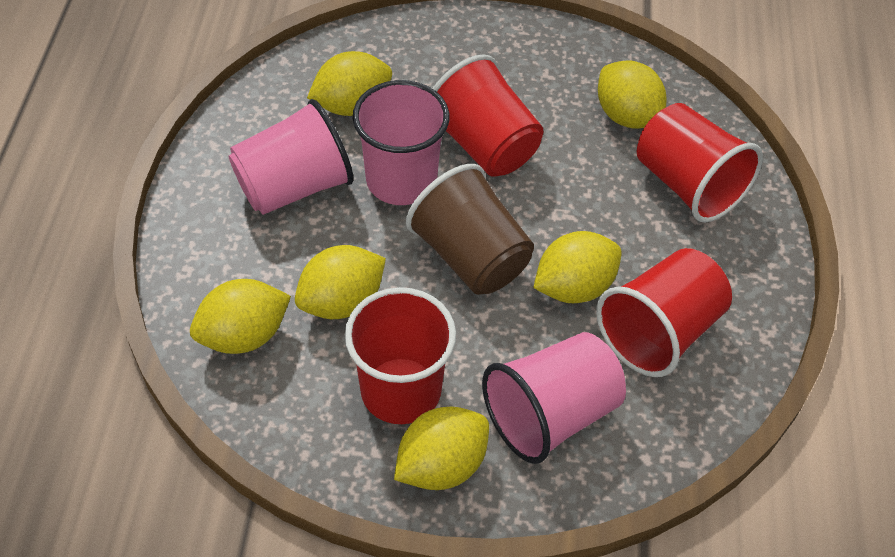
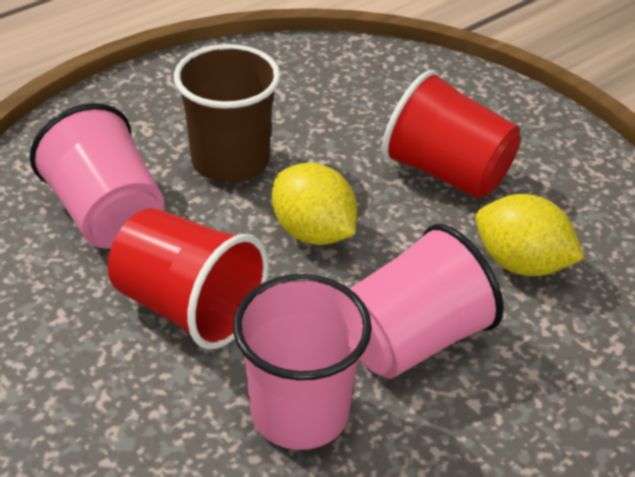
red cup: [345,287,456,424] [432,54,543,177] [596,248,732,377] [637,103,763,223] = 4 -> [108,208,269,349] [382,70,521,199] = 2
yellow lemon: [190,279,291,354] [295,245,386,319] [307,51,392,116] [394,407,489,490] [533,231,621,303] [598,61,667,129] = 6 -> [272,163,357,245] [476,194,585,276] = 2

